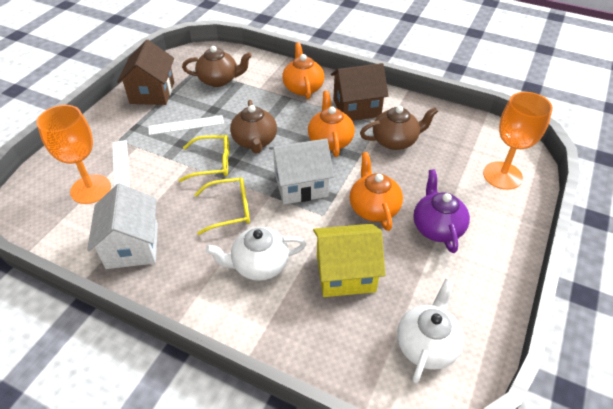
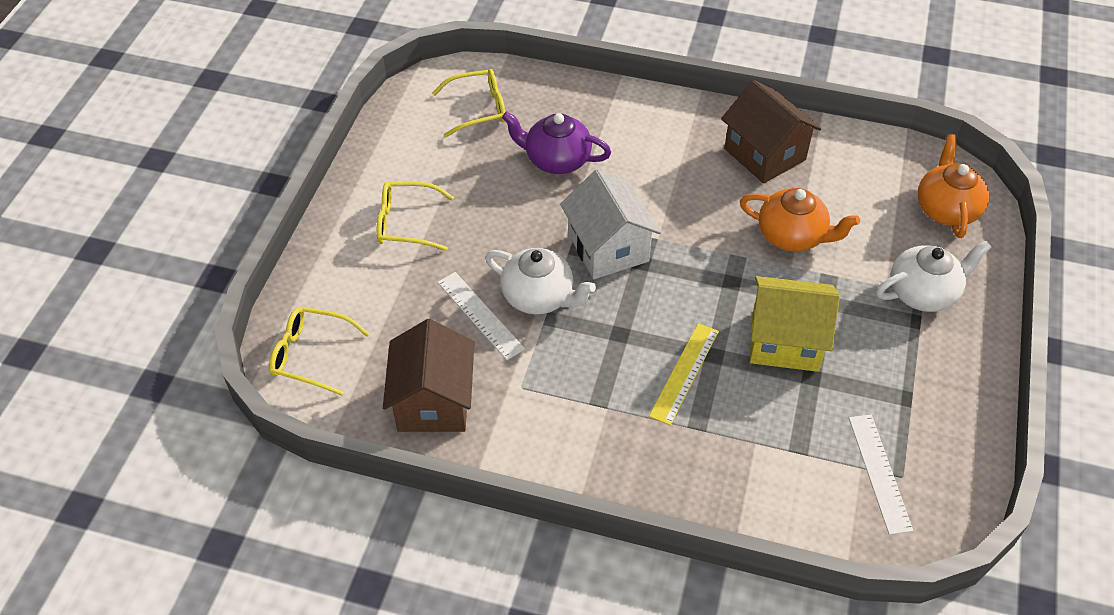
brown teapot: [182,46,252,87] [230,100,277,154] [360,106,438,150] = 3 -> none = 0
orange goblet: [37,105,111,204] [483,92,553,190] = 2 -> none = 0
orange teapot: [282,43,324,99] [308,91,355,157] [350,152,403,231] = 3 -> [740,188,860,252] [918,134,989,238] = 2
white house: [87,183,158,269] [269,139,334,204] = 2 -> [560,169,661,279] = 1
yellow glasses: [178,135,229,182] [194,177,250,235] = 2 -> [269,307,370,396] [377,182,454,251] [432,69,505,137] = 3
yellow ruler: none = 0 -> [649,323,719,426] = 1

